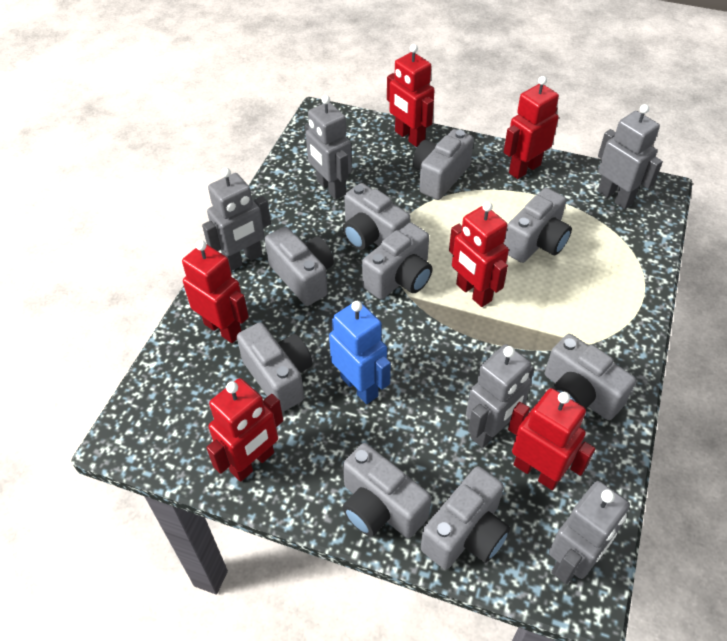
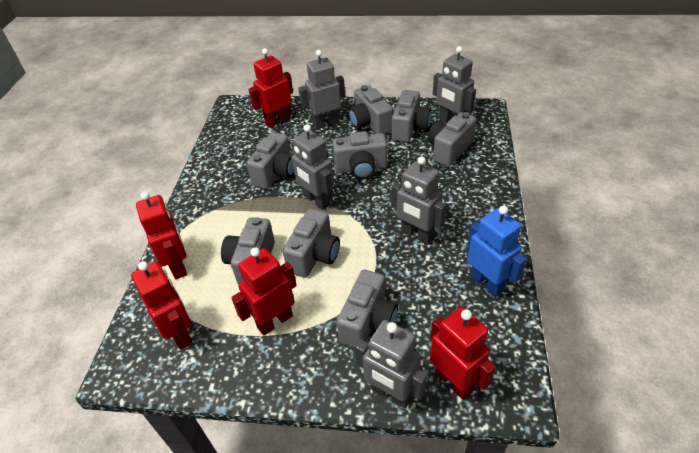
grey camera: [237,322,312,412] [265,226,334,306] [342,443,431,538] [343,183,411,250] [362,223,433,299] [412,129,474,200] [421,466,510,569] [504,188,572,263] [545,334,636,420] = 9 -> [221,217,275,285] [246,132,294,189] [282,208,340,278] [332,131,387,179] [337,270,398,348] [348,85,393,134] [392,90,431,142] [428,112,477,167] = 8
red robot: [182,240,249,343] [206,378,283,482] [387,44,435,147] [449,202,509,307] [504,76,559,179] [508,388,595,490] = 6 -> [131,261,192,350] [136,192,187,279] [231,247,297,335] [248,48,293,128] [430,307,496,400] = 5

